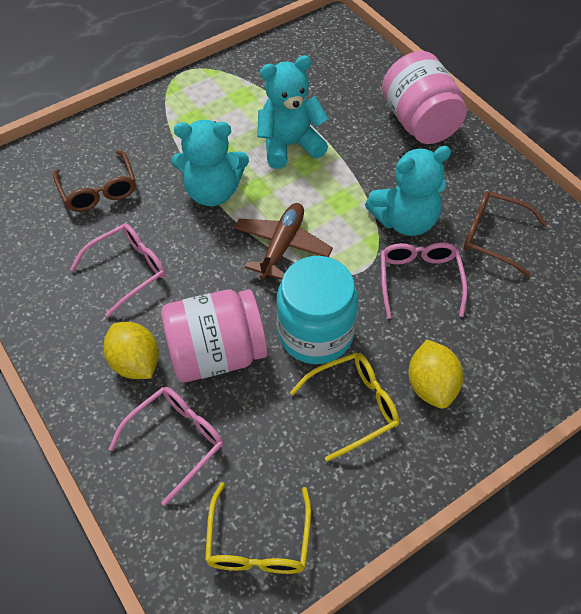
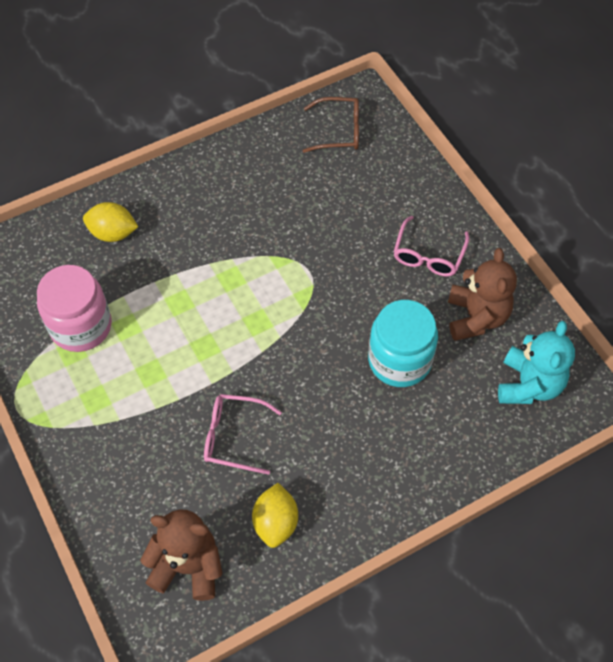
brown glasses: [53,150,136,212] [464,191,547,277] = 2 -> [303,97,359,153] = 1
brown plane: [234,203,333,280] = 1 -> none = 0
brown teddy bear: none = 0 -> [140,510,223,601] [448,248,517,341] = 2
pink glasses: [70,224,166,317] [109,387,224,506] [381,242,467,319] = 3 -> [204,394,282,475] [393,216,469,277] = 2
pink jar: [161,289,268,382] [382,51,467,144] = 2 -> [37,265,112,352] = 1
turquoise teddy bear: [172,120,249,206] [257,55,329,169] [365,146,451,236] = 3 -> [498,321,575,404] = 1
yellow glasses: [205,482,311,574] [290,352,399,462] = 2 -> none = 0

